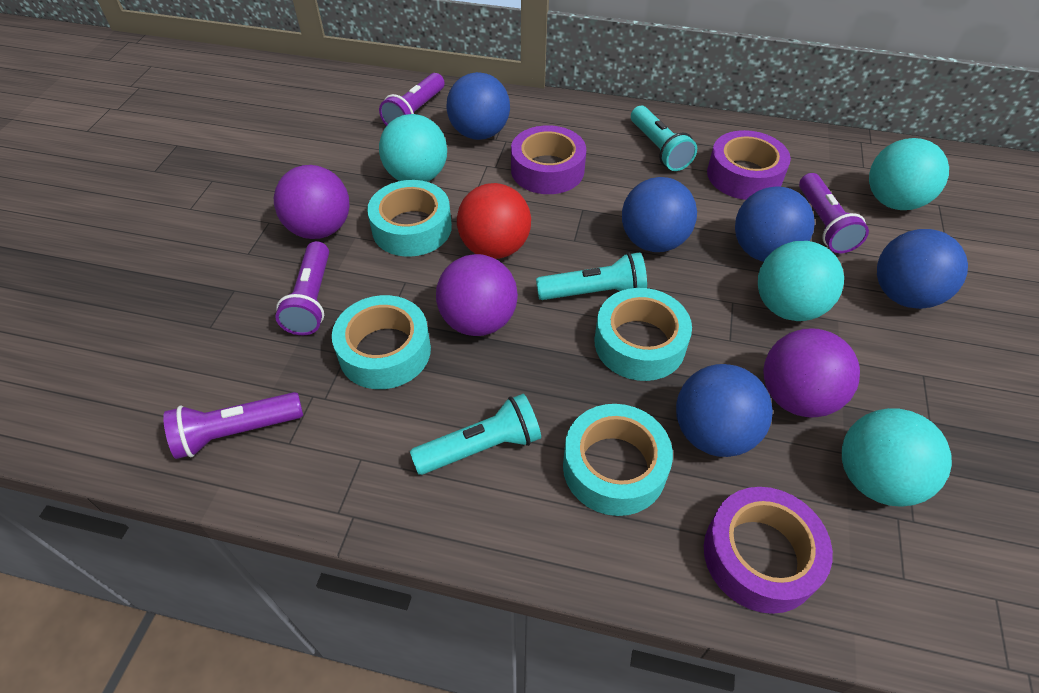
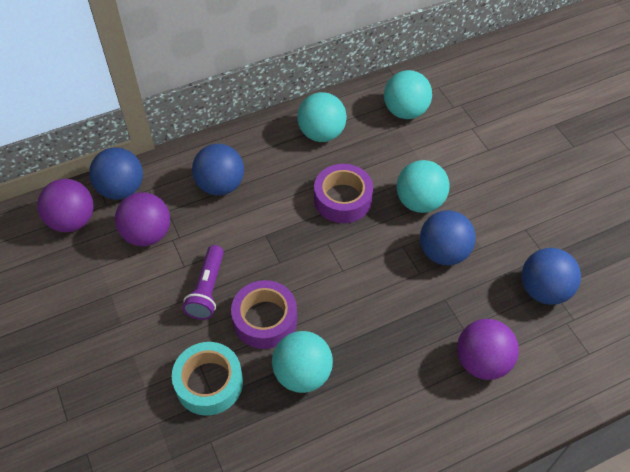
blue ball: [446,72,510,140] [622,177,697,252] [676,364,773,457] [735,186,815,262] [877,229,968,309] = 5 -> [89,147,143,200] [192,144,244,196] [420,210,476,265] [522,248,581,305] = 4
purple flashlight: [163,392,303,459] [275,241,329,335] [379,73,445,126] [799,173,869,253] = 4 -> [183,245,224,320] = 1
purple tape: [511,125,586,194] [704,487,833,614] [707,130,791,200] = 3 -> [231,280,297,349] [314,164,373,223] = 2
red ball: [457,183,531,259] = 1 -> none = 0
turquoise flashlight: [410,394,541,475] [536,252,647,300] [631,106,697,171] = 3 -> none = 0
turquoise tape: [332,295,431,389] [367,180,452,257] [563,404,673,516] [595,288,692,381] = 4 -> [172,342,243,415] = 1

